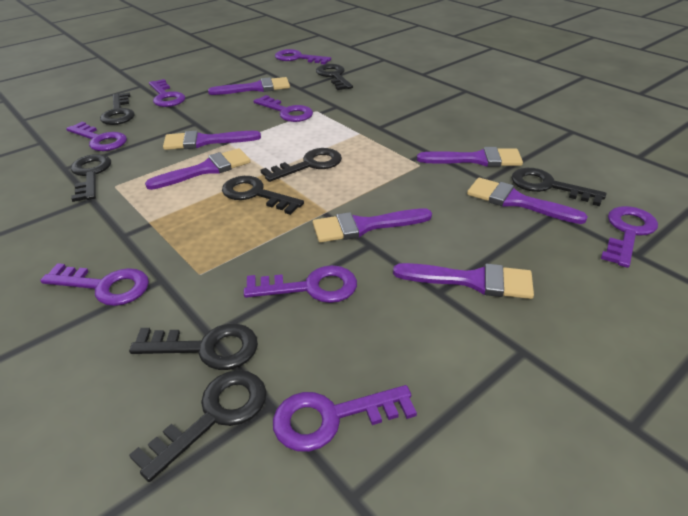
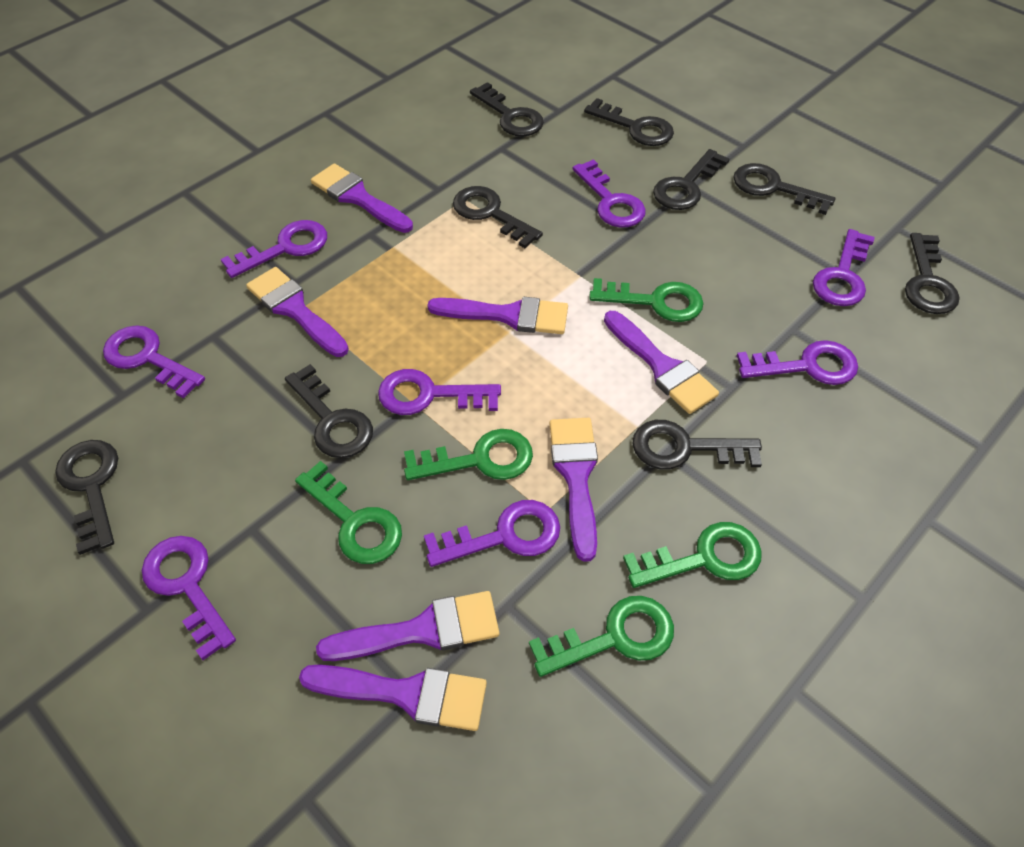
black key: [71,154,111,202] [100,93,135,125] [129,323,258,370] [129,370,267,482] [222,176,304,215] [260,148,342,182] [316,64,353,90] [512,168,606,206] = 8 -> [55,440,118,555] [285,364,373,458] [453,186,543,248] [470,82,544,136] [584,98,674,146] [632,420,762,470] [653,149,730,210] [733,163,835,215] [905,233,959,314] = 9
green key: none = 0 -> [295,461,402,564] [404,429,533,480] [529,596,674,677] [589,278,704,322] [623,522,762,588] = 5

